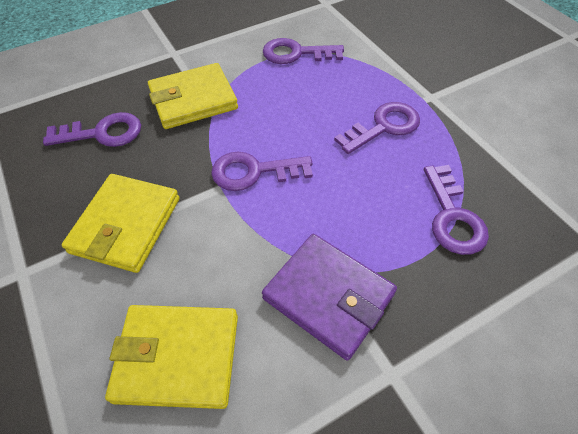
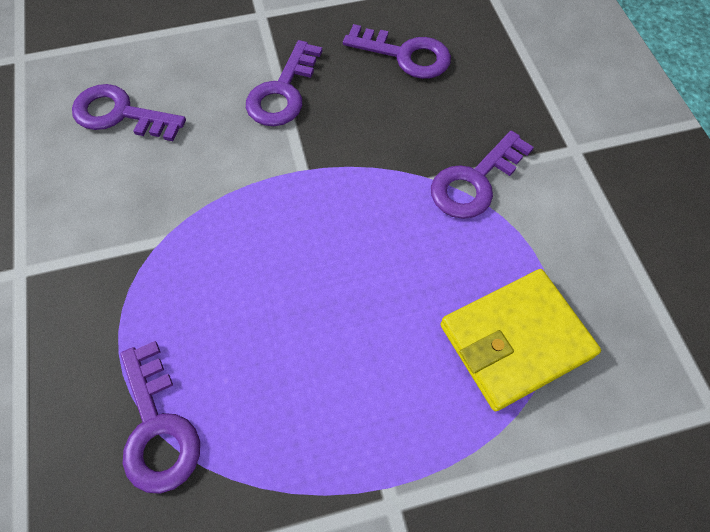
purple wallet: [262,234,397,360] = 1 -> none = 0
yellow wallet: [62,174,180,273] [105,305,238,409] [148,63,238,129] = 3 -> [440,269,601,411] = 1

